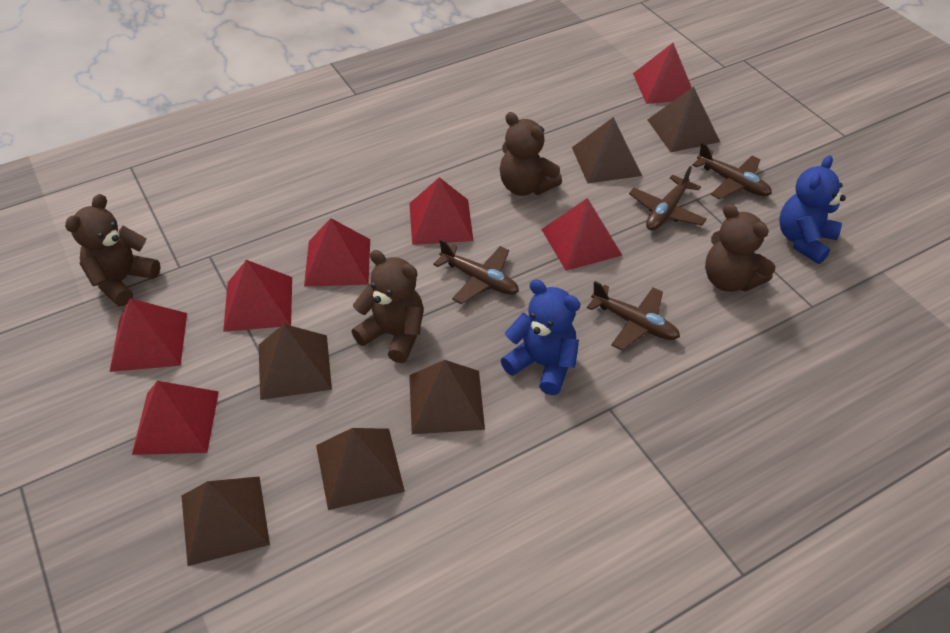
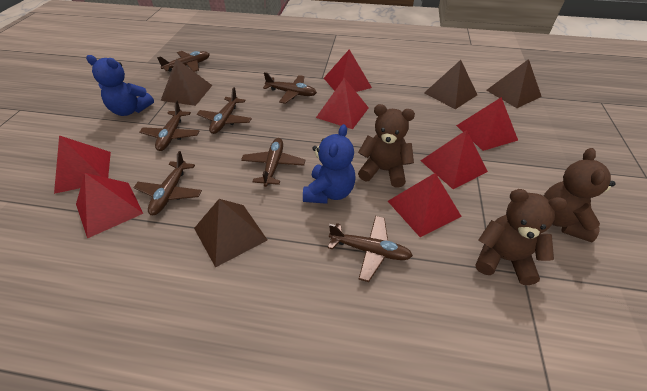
brown plane: [433,239,519,304] [587,281,680,351] [629,166,707,231] [692,142,772,199] = 4 -> [133,151,202,215] [140,100,199,151] [157,51,210,72] [197,87,252,134] [241,138,305,187] [263,72,317,104] [328,216,413,282] = 7
brown pyramid: [182,476,270,566] [259,324,332,400] [316,428,405,510] [409,360,485,434] [572,117,642,183] [647,87,720,152] = 6 -> [161,59,213,106] [194,199,267,268] [424,60,477,109] [486,59,542,108] = 4
brown teddy bear: [65,194,160,306] [352,250,424,363] [500,112,562,196] [705,204,775,292] = 4 -> [358,104,415,187] [476,189,567,285] [544,148,616,242] = 3

